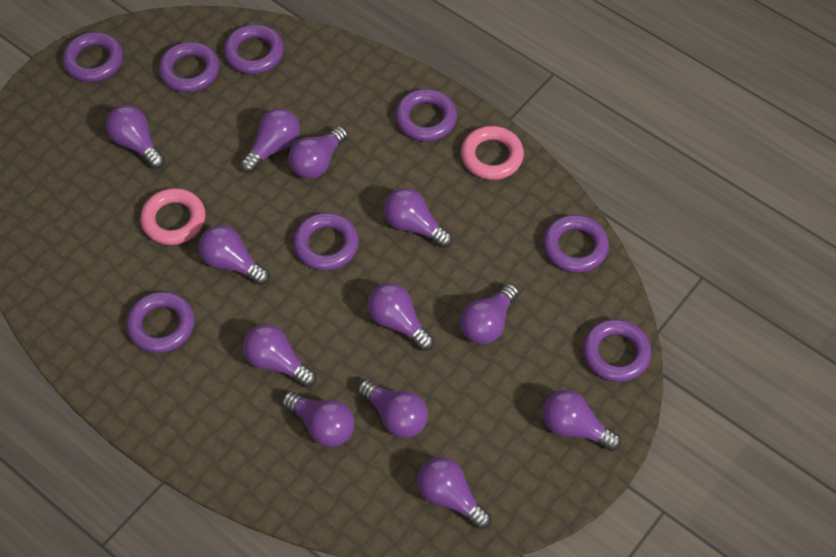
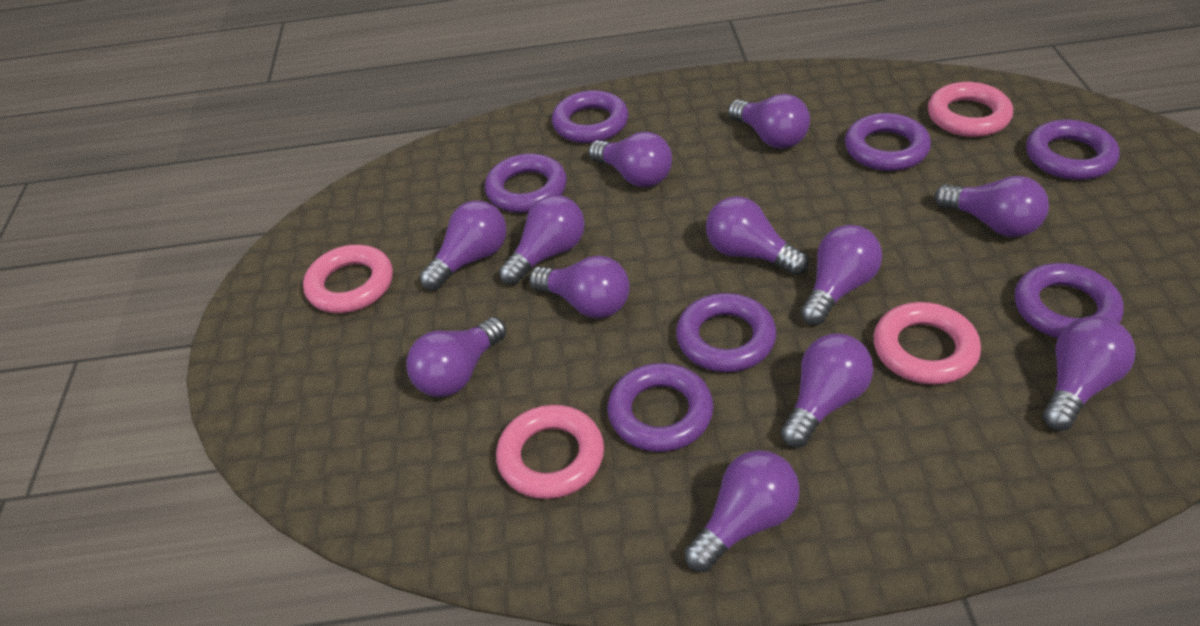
pink ring: [140,188,205,245] [461,126,524,180] = 2 -> [303,245,393,313] [496,405,604,499] [873,302,981,385] [928,82,1013,137] = 4
purple ring: [62,32,123,82] [126,291,195,353] [159,42,219,92] [224,24,284,74] [293,213,359,271] [395,89,457,142] [543,215,609,273] [582,319,651,382] = 8 -> [485,153,567,213] [552,90,628,143] [608,363,713,452] [676,293,776,372] [845,113,931,171] [1015,263,1124,338] [1026,120,1120,180] = 7

